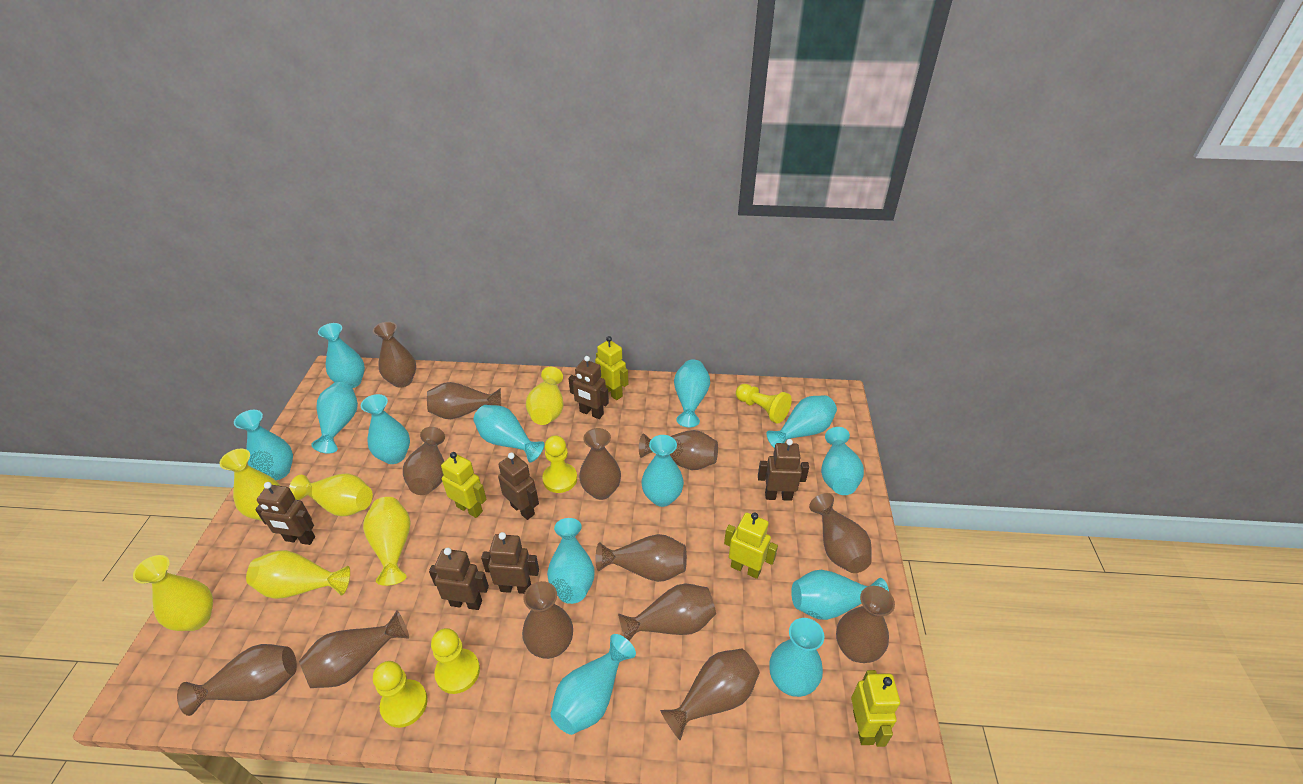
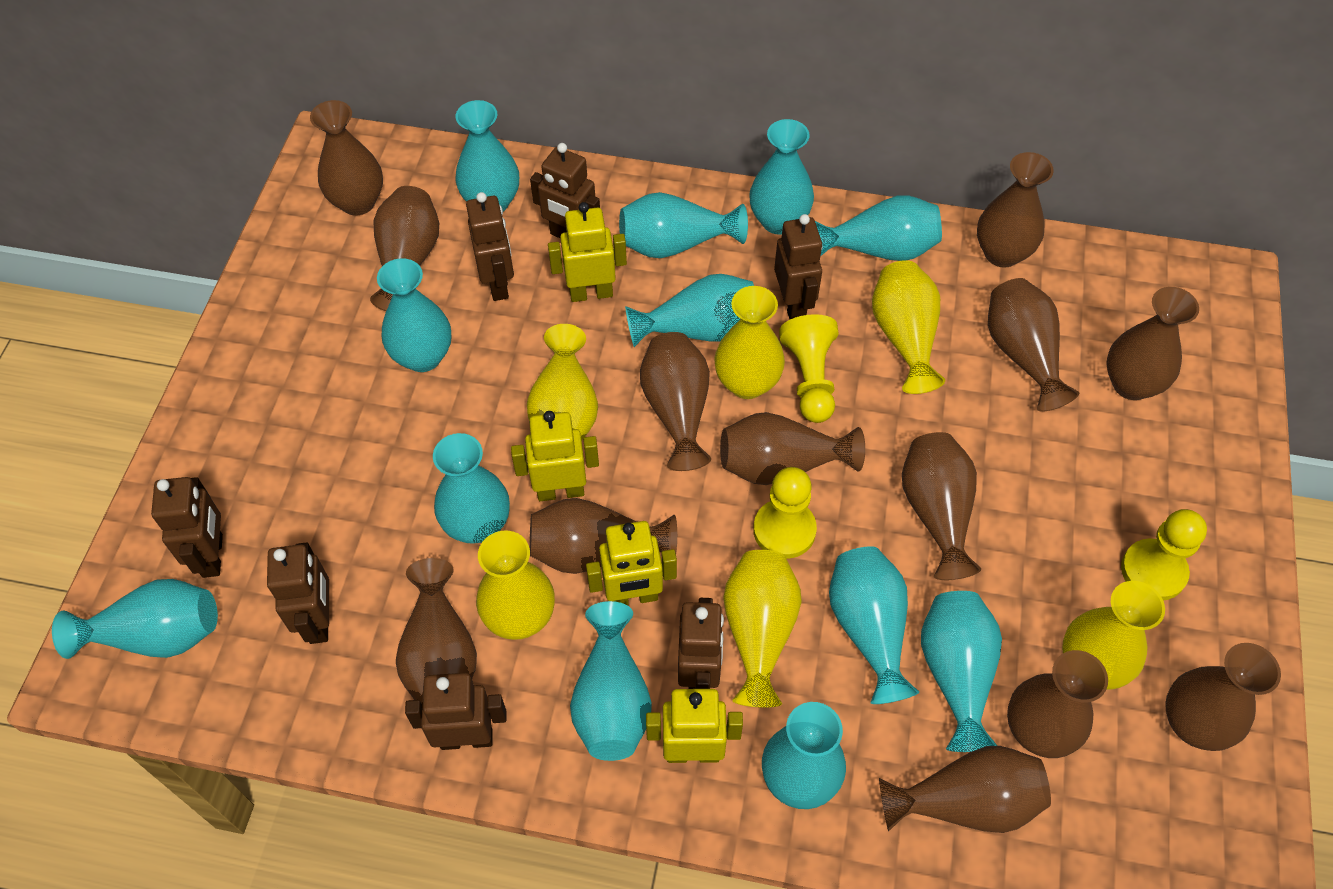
brown robot: [255,482,315,545] [429,548,489,610] [481,532,539,594] [498,453,539,520] [568,356,609,419] [758,439,809,501] = 6 -> [151,477,223,578] [267,543,329,644] [405,673,507,750] [466,192,514,301] [530,143,600,238] [678,598,724,689] [774,214,823,319] = 7
turquoise vase: [234,410,293,480] [311,382,358,454] [318,323,365,388] [361,394,410,464] [473,405,544,463] [547,518,595,604] [550,634,636,735] [642,435,684,507] [674,359,710,427] [766,395,837,449] [769,618,824,697] [791,570,889,620] [821,427,864,495] = 13 -> [52,579,218,659] [377,258,452,372] [433,433,510,544] [456,100,519,212] [570,601,652,761] [619,192,748,258] [625,274,754,347] [749,119,814,235] [762,702,846,809] [815,195,942,261] [829,546,919,704] [921,591,1002,752] = 12
yellow pawn: [373,661,428,728] [431,628,480,694] [542,435,577,493] [736,384,792,424] = 4 -> [753,467,817,559] [779,314,839,423] [1121,509,1207,600] = 3

